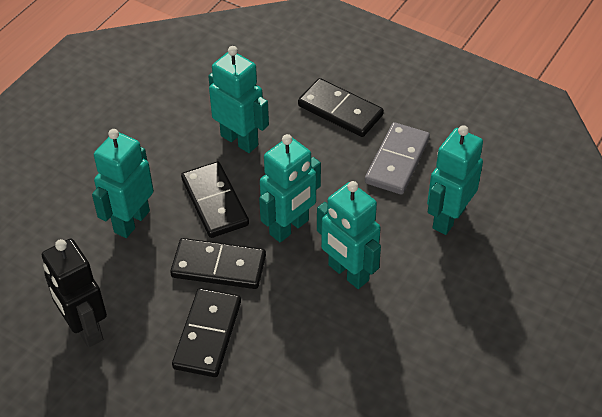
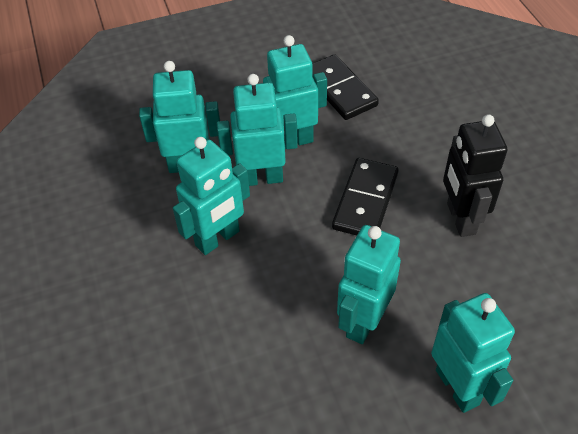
black domino: [170,238,266,289] [172,288,241,377] [181,162,249,238] [298,78,384,137] = 4 -> [312,54,379,120] [332,158,399,236] = 2
grey domino: [365,122,430,195] = 1 -> none = 0
turquoise robot: [92,129,154,238] [208,46,269,153] [259,134,321,242] [317,181,381,289] [427,125,483,235] = 5 -> [139,61,220,173] [173,137,250,255] [217,74,298,186] [263,35,327,149] [337,225,401,344] [431,293,515,413] = 6

